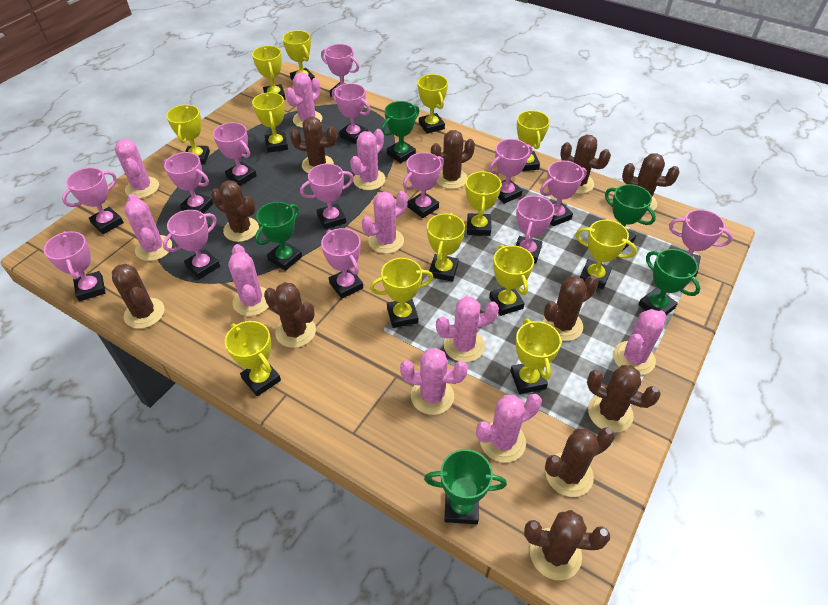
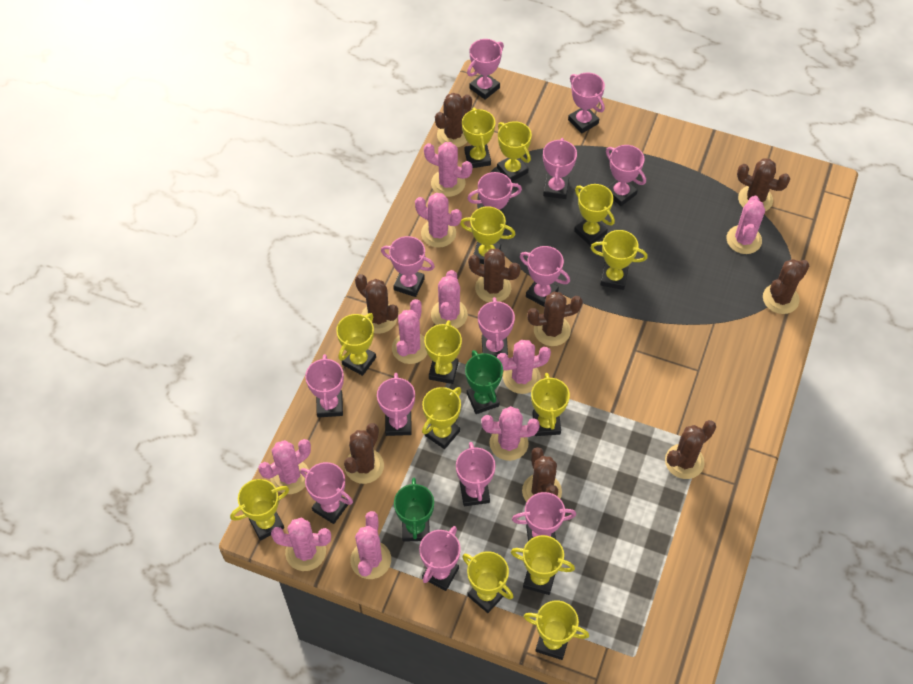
brown cactus: [112,264,165,329] [211,180,259,242] [264,282,316,348] [290,117,337,173] [431,130,475,189] [524,510,610,580] [543,275,599,341] [545,428,615,497] [560,135,611,194] [587,365,661,433] [622,153,680,213] = 11 -> [344,423,384,484] [355,274,398,334] [435,93,472,147] [468,249,521,302] [522,447,562,502] [527,292,583,346] [665,420,716,479] [737,158,790,211] [763,259,809,314] = 9
green trophy: [255,202,302,271] [381,101,419,163] [424,449,507,524] [605,184,656,251] [638,249,700,315] = 5 -> [394,478,434,542] [465,350,503,414] = 2

